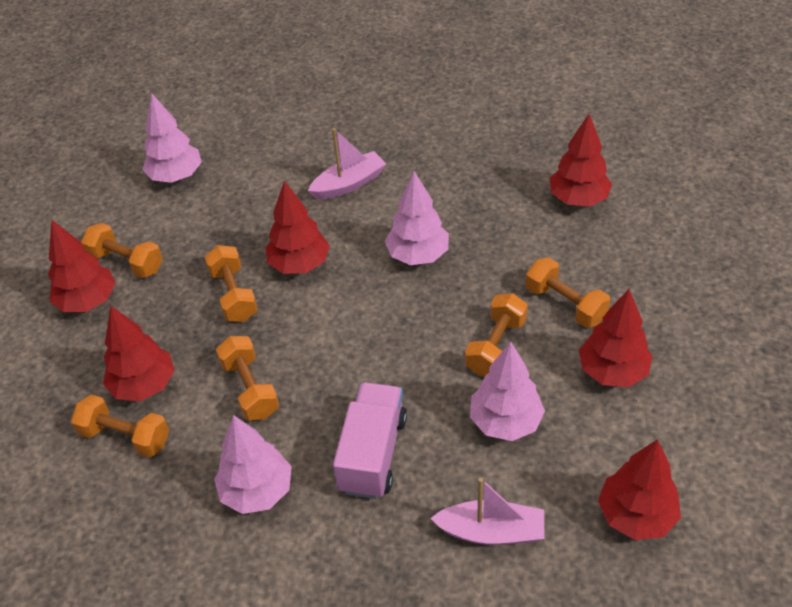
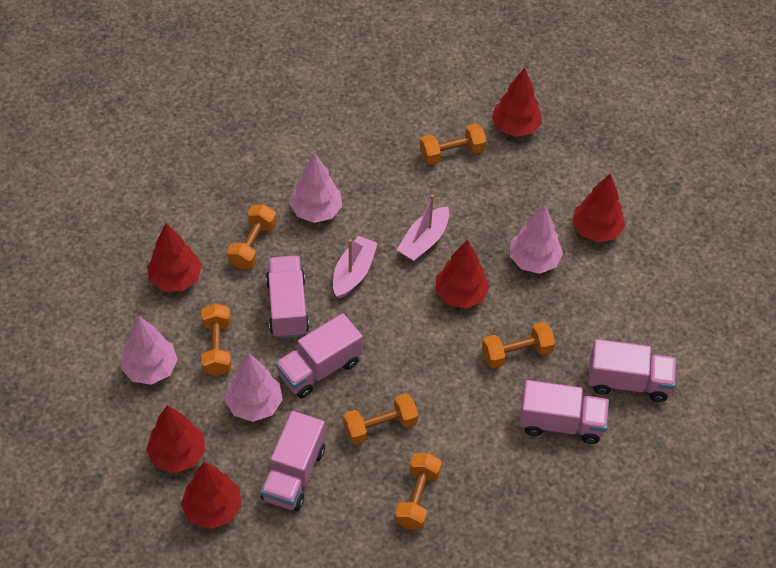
pink truck: [333,382,407,499] = 1 -> [261,411,325,511] [266,256,309,338] [275,313,363,398] [519,380,609,444] [588,339,676,402] = 5

